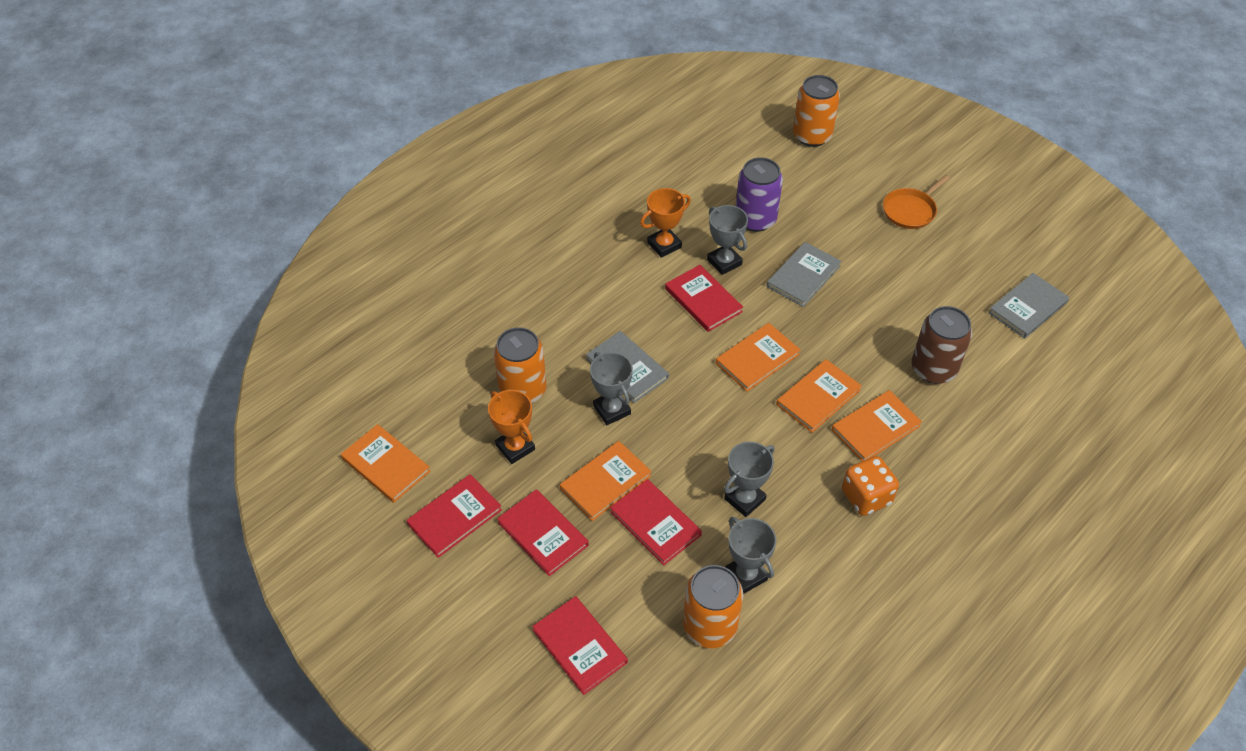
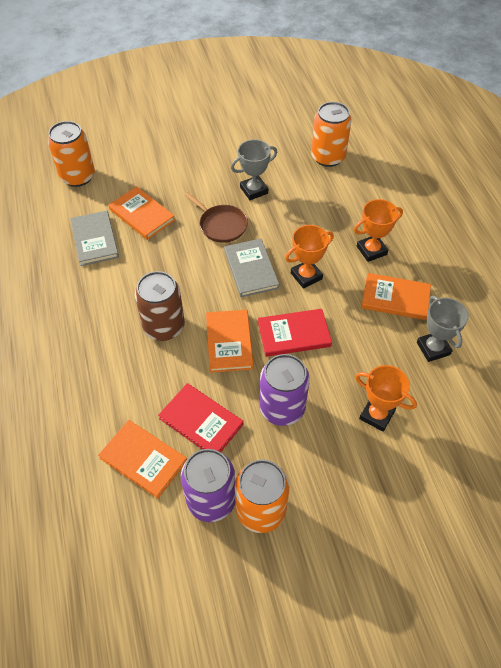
brown pan: none = 0 -> [185,192,248,243] = 1
grey book: [586,331,669,403] [767,242,841,307] [988,273,1069,338] = 3 -> [70,210,119,266] [224,239,279,297] = 2
grey trophy: [590,352,633,425] [707,205,748,275] [724,442,775,517] [725,517,777,594] = 4 -> [231,139,277,200] [417,296,469,362] = 2
orange book: [341,424,431,503] [560,441,652,521] [716,323,801,392] [776,359,862,433] [832,390,922,461] = 5 -> [98,420,187,499] [109,186,175,240] [206,310,254,373] [361,273,431,320] = 4
orange dice: [842,456,899,516] = 1 -> none = 0
orange pan: [883,175,950,229] = 1 -> none = 0
orange trophy: [488,390,535,464] [640,188,691,258] = 2 -> [285,225,334,289] [354,199,403,262] [355,365,417,432] = 3
purple can: [736,157,783,232] = 1 -> [181,449,235,522] [259,354,310,426] = 2
red book: [407,474,502,558] [497,489,589,576] [532,596,628,695] [610,479,702,565] [665,265,743,332] = 5 -> [158,383,243,452] [258,309,332,357] = 2

